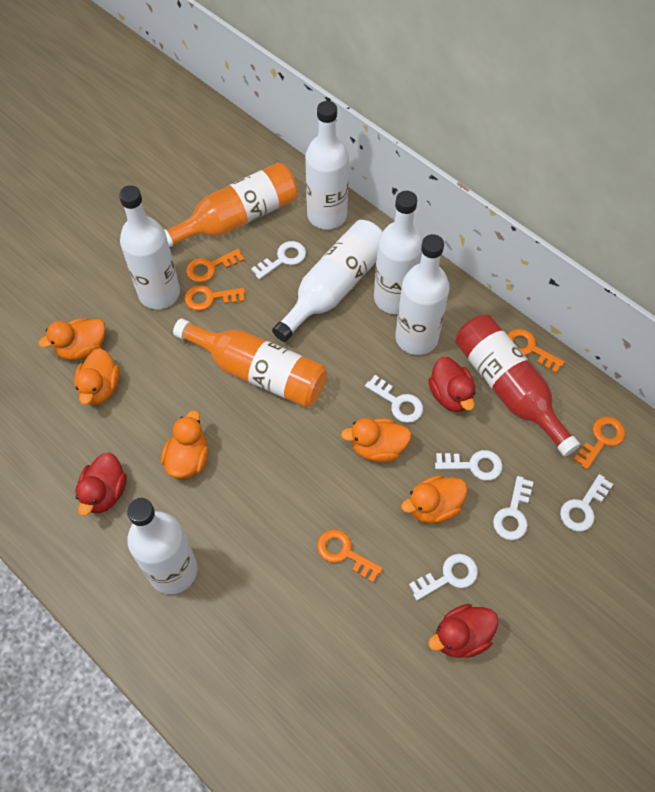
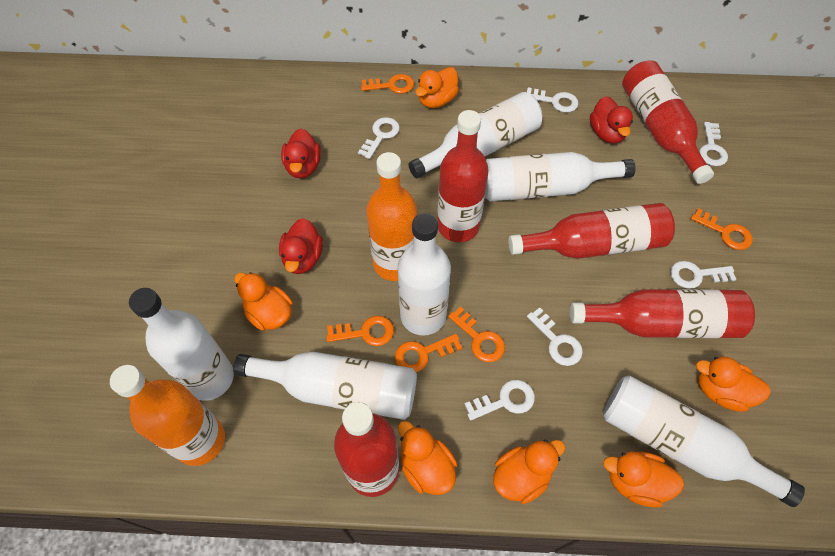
orange duck: [38,318,106,360] [74,348,120,405] [161,410,209,479] [341,418,411,462] [401,475,468,523] = 5 -> [234,272,293,331] [398,421,457,495] [415,67,459,108] [493,440,565,504] [603,451,684,507] [696,356,771,412] = 6
red bottle: [455,315,580,457] = 1 -> [334,402,399,497] [437,110,489,242] [508,203,675,259] [570,289,755,338] [622,60,714,184] = 5

